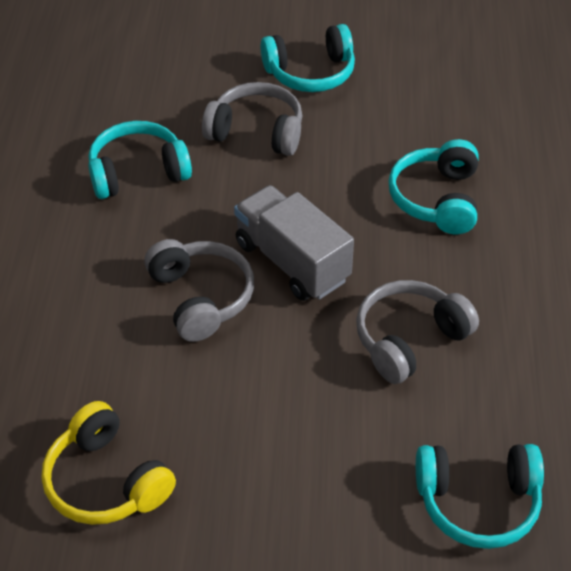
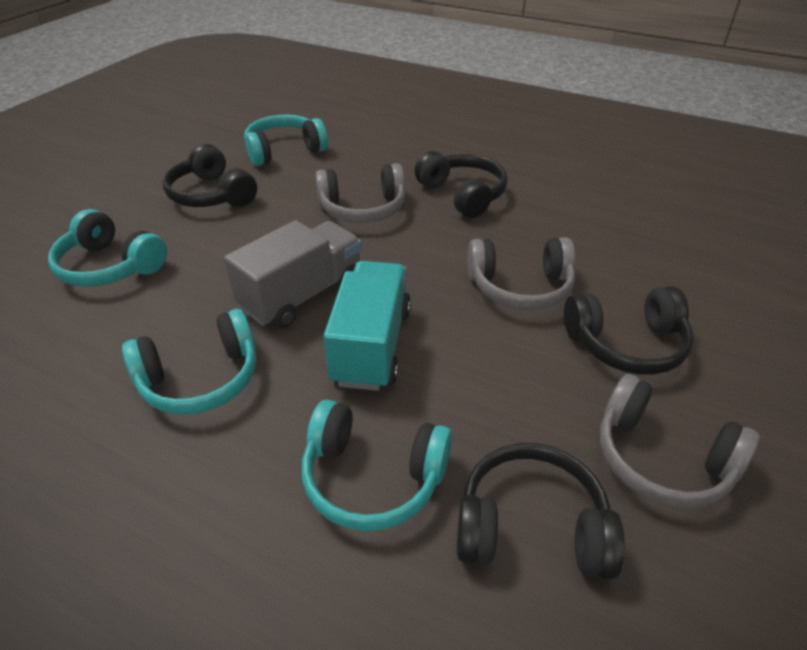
black headphones: none = 0 -> [163,144,257,207] [414,151,508,218] [457,443,625,579] [564,286,694,375] = 4
turquoise truck: none = 0 -> [324,261,411,391] = 1
yellow headphones: [41,401,176,525] = 1 -> none = 0

